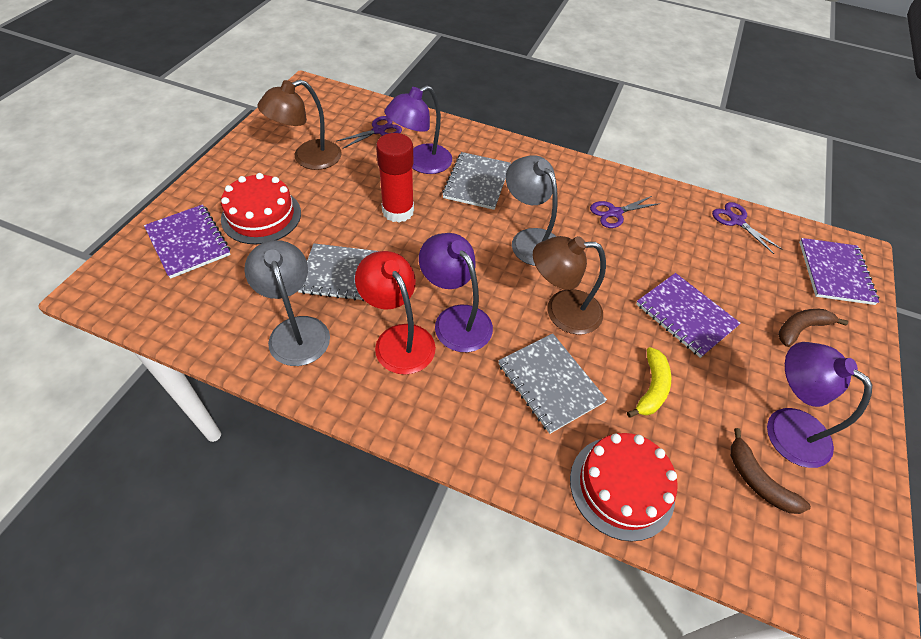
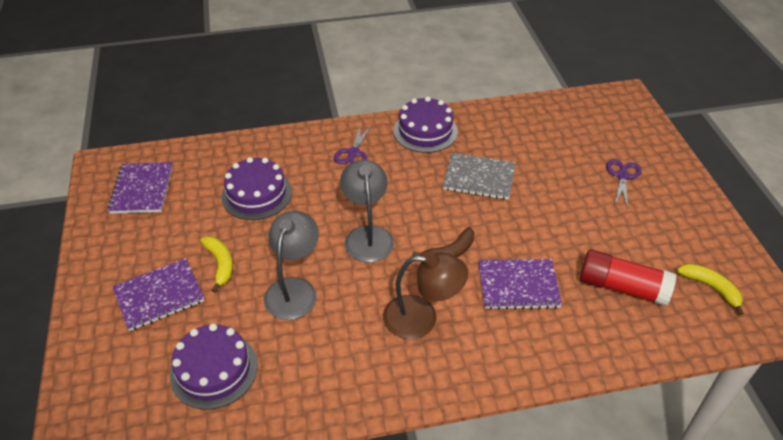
brown banana: [730,428,811,514] [778,309,848,347] = 2 -> [412,227,474,257] = 1
brown lamp: [257,80,342,170] [533,236,606,335] = 2 -> [383,252,468,339] = 1
grey notebook: [298,243,378,301] [442,152,511,210] [498,333,607,434] = 3 -> [443,153,515,200] = 1
purple cake: none = 0 -> [170,323,258,410] [221,157,292,220] [394,96,458,153] = 3
purple lamp: [384,85,452,174] [419,233,493,352] [767,342,872,468] = 3 -> none = 0
purple scissors: [337,116,402,149] [590,196,660,228] [712,202,782,254] = 3 -> [334,125,372,164] [606,159,641,209] = 2
red cake: [221,173,301,244] [570,433,678,541] = 2 -> none = 0
red lamp: [355,251,436,374] = 1 -> none = 0
yellow banana: [627,347,671,418] = 1 -> [200,236,233,292] [677,263,744,315] = 2

